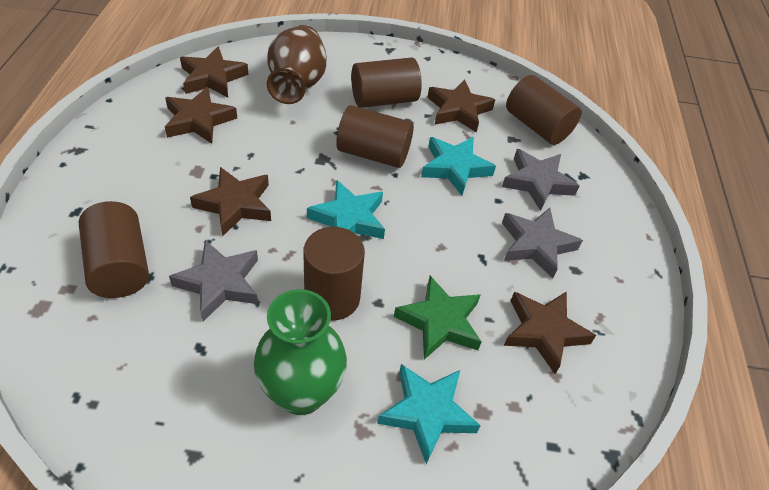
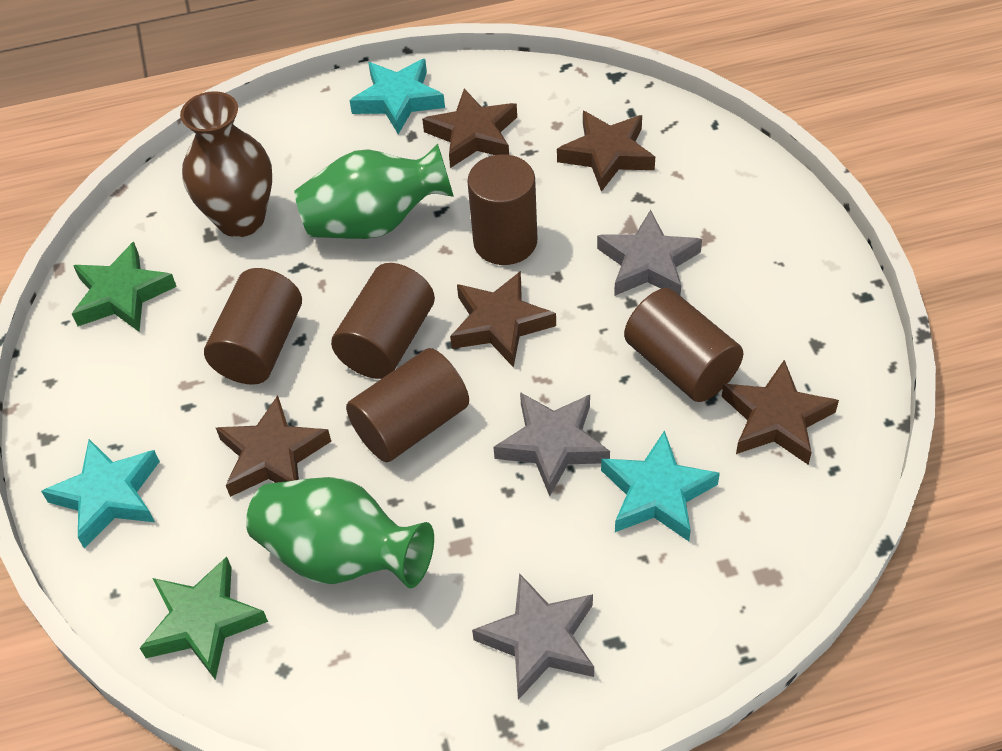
green star: [394,276,482,360] = 1 -> [72,242,177,332] [140,557,268,680] = 2
green vase: [254,289,347,415] = 1 -> [246,477,434,588] [294,144,454,239] = 2

